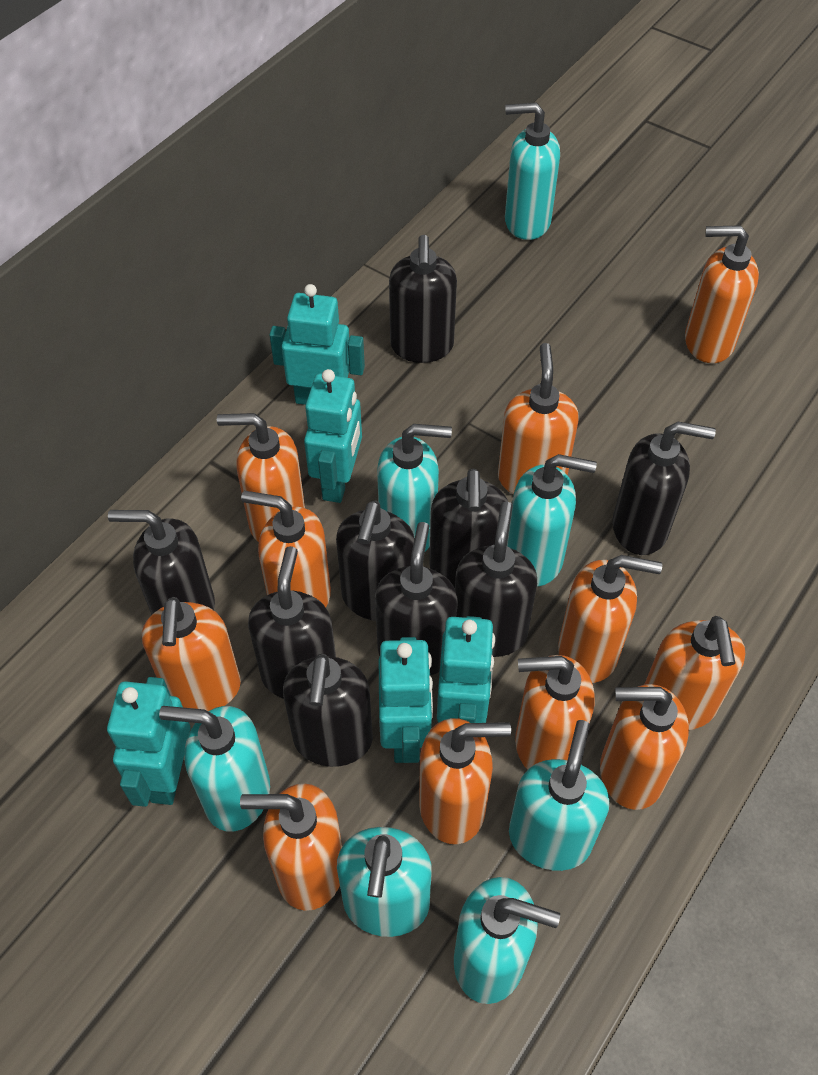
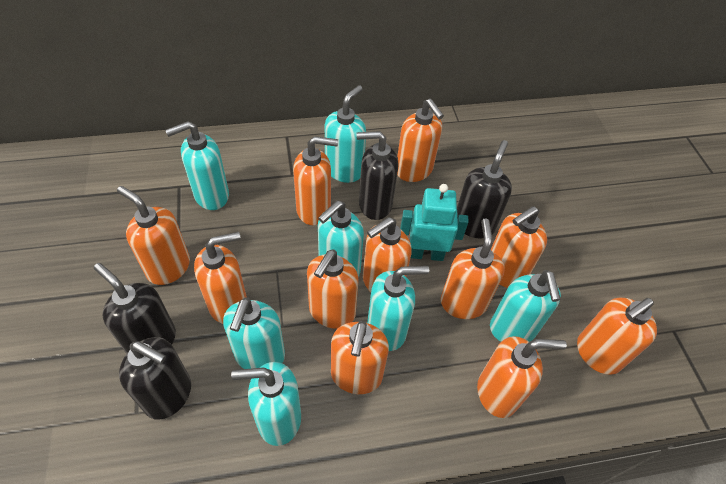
black soap dispenser: [108,510,215,615] [248,546,336,699] [283,654,373,767] [336,500,415,621] [375,522,457,676] [389,235,457,363] [429,468,508,588] [455,501,537,657] [612,422,716,555] = 9 -> [94,263,176,354] [119,337,191,420] [356,131,399,220] [457,140,512,238] = 4
turquoise robot: [107,677,191,807] [269,284,365,405] [304,369,362,503] [379,637,433,763] [437,616,495,723] = 5 -> [400,184,469,261] = 1

